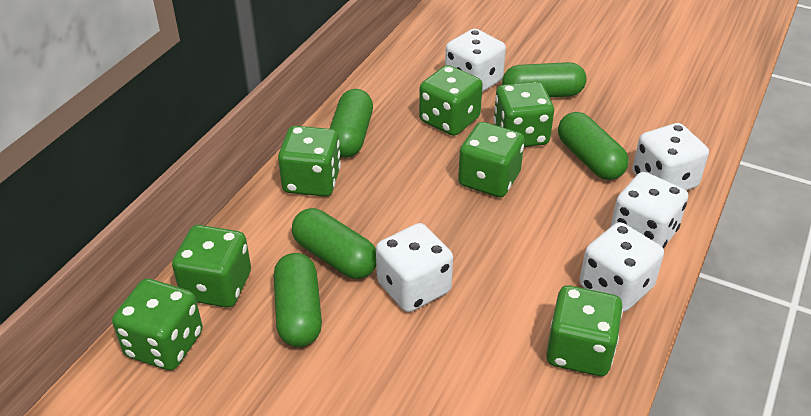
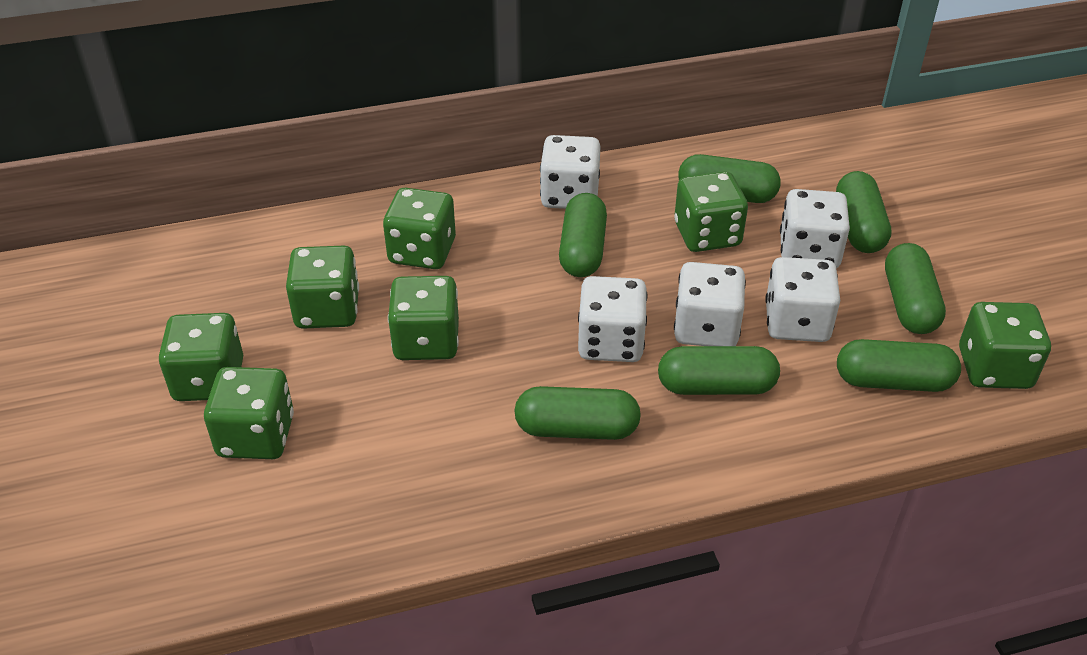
green capsule: [274,253,322,347] [292,208,376,279] [330,89,373,158] [502,62,587,97] [558,112,629,180] = 5 -> [514,386,641,440] [559,193,607,277] [658,346,780,395] [678,154,781,203] [836,171,892,253] [837,339,961,392] [885,243,946,334] = 7

